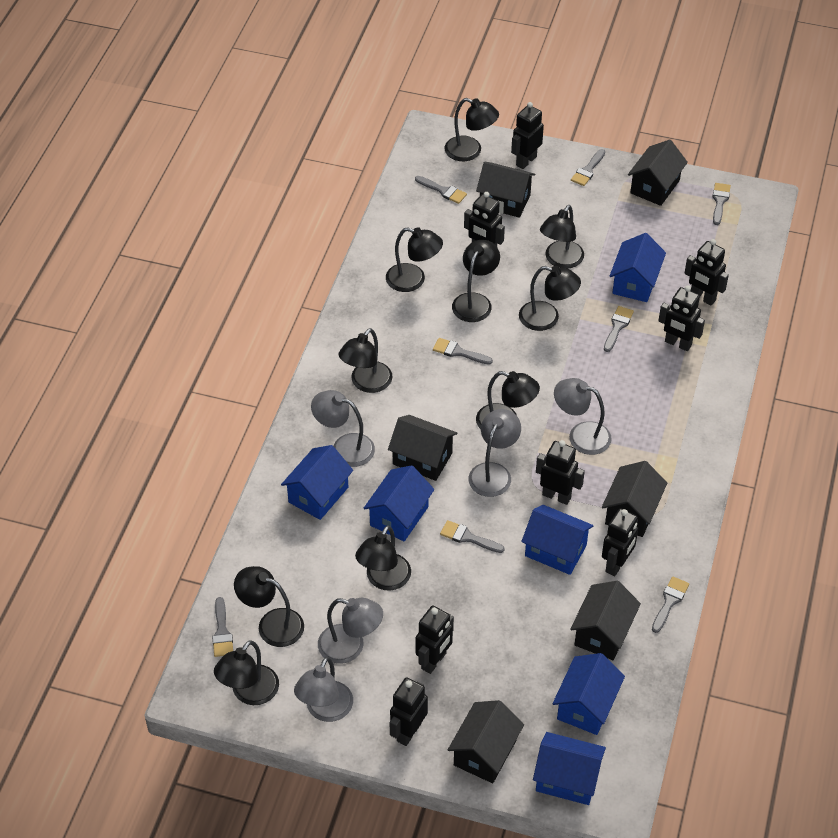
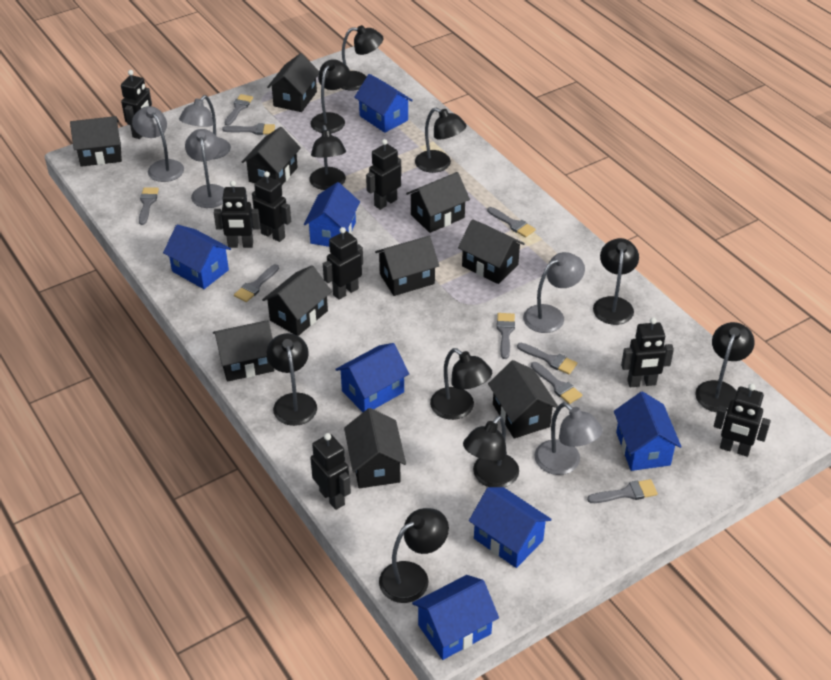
black house: [388,415,457,481] [448,700,524,783] [476,162,535,218] [570,581,641,660] [602,461,667,537] [628,139,688,206] = 6 -> [70,116,122,167] [213,321,274,382] [242,127,301,185] [262,265,332,336] [267,53,319,112] [344,408,406,488] [375,236,439,296] [406,172,470,233] [458,219,525,284] [488,360,558,439] = 10
blue house: [281,445,353,520] [363,465,434,541] [521,505,594,575] [533,732,606,805] [553,653,625,735] [610,233,666,302] = 6 -> [163,224,231,289] [304,182,360,247] [335,343,409,412] [354,74,413,133] [412,575,499,660] [469,487,552,568] [614,391,682,471] = 7
grey brush: [212,597,233,657] [415,176,467,204] [433,338,493,365] [440,520,505,553] [571,149,605,186] [604,306,634,352] [652,576,689,633] [712,183,731,225] = 8 -> [139,187,159,225] [222,123,275,135] [225,94,253,126] [234,264,279,302] [487,207,536,237] [497,313,515,359] [517,343,577,374] [531,362,582,404] [587,479,658,503] = 9

